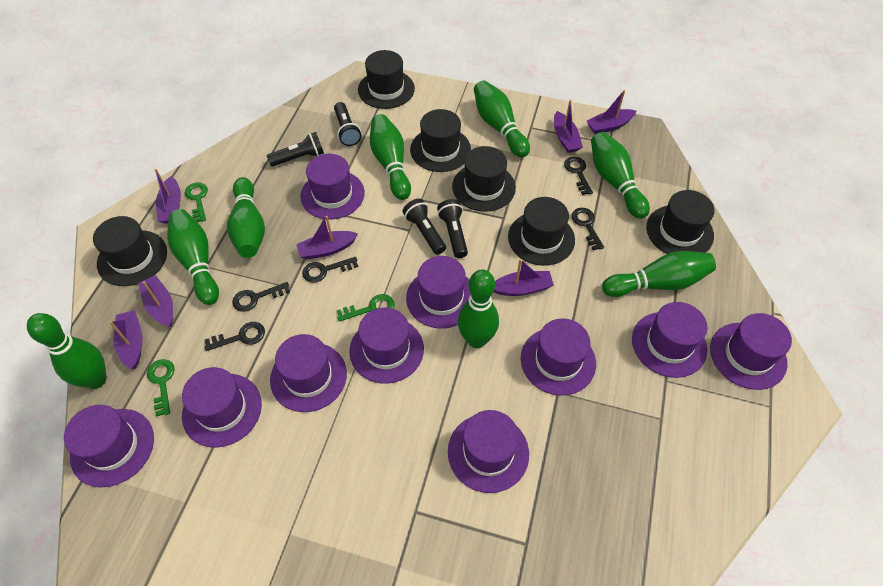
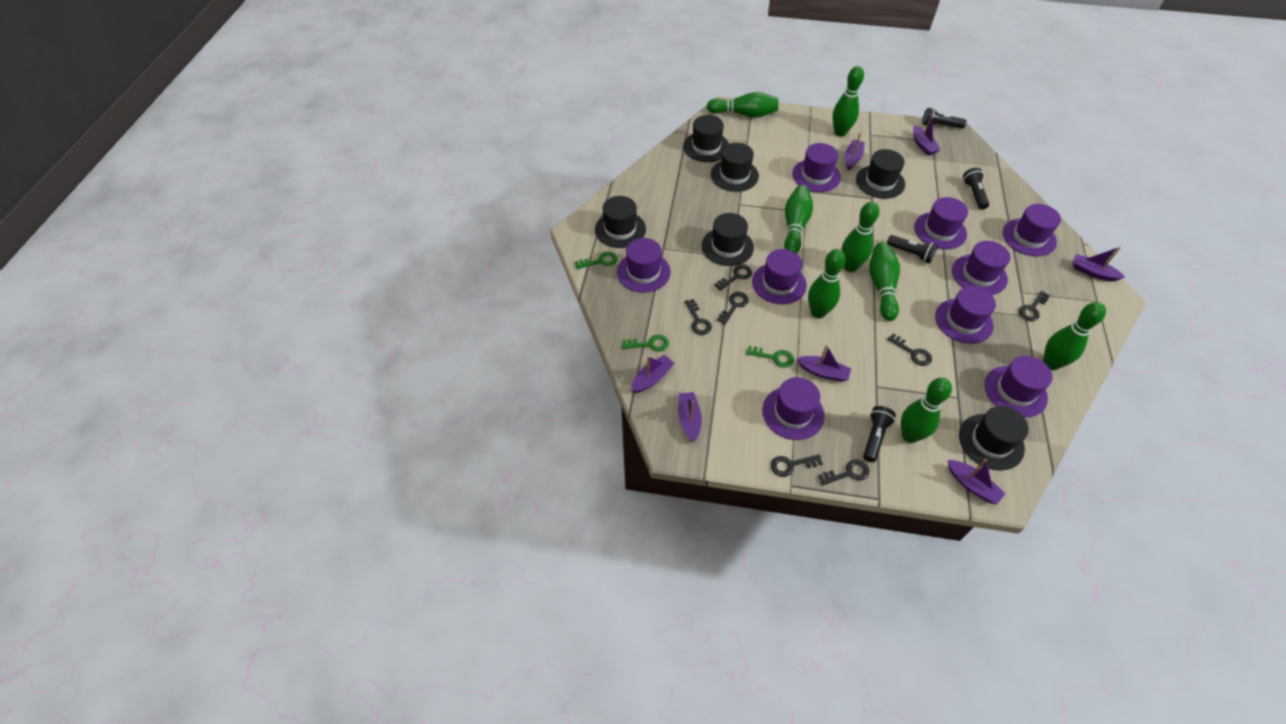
black key: [205,322,265,351] [232,282,290,312] [302,257,358,283] [564,156,593,195] [571,208,604,250] = 5 -> [685,299,712,335] [714,265,752,291] [717,292,749,325] [771,454,823,477] [818,459,869,486] [887,333,932,366] [1019,291,1050,321] = 7
purple hat: [64,405,154,488] [182,367,262,447] [270,334,347,412] [300,154,365,219] [349,307,424,384] [406,256,471,329] [448,410,529,493] [521,318,596,396] [632,302,707,378] [710,313,792,390] = 10 -> [617,238,671,293] [752,249,807,304] [762,377,825,440] [792,143,841,192] [914,197,968,249] [935,286,996,344] [952,241,1010,295] [985,356,1052,418] [1003,204,1061,257] = 9

